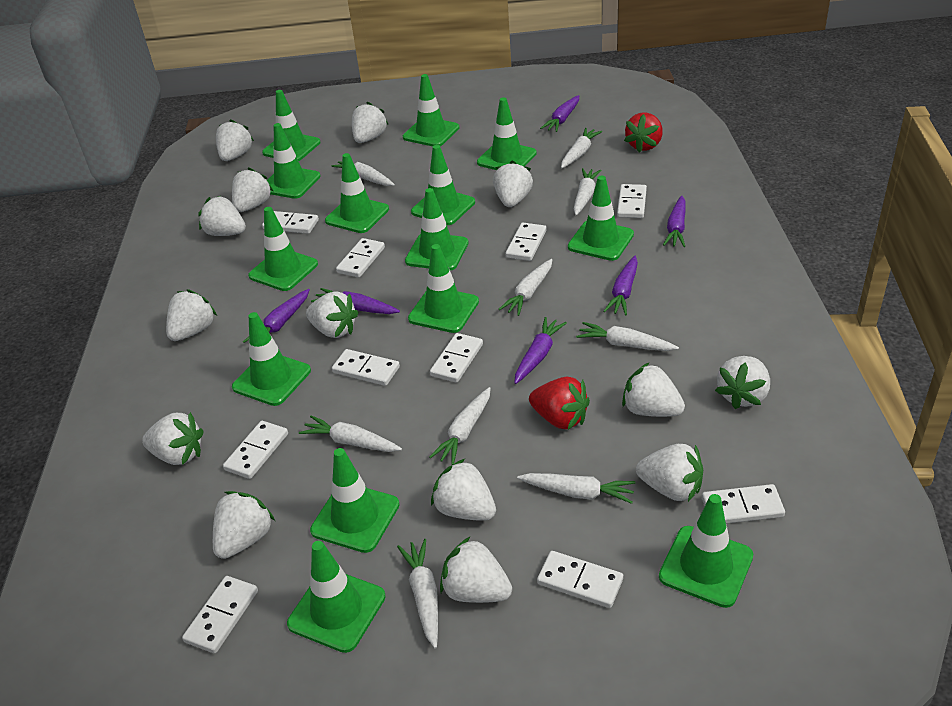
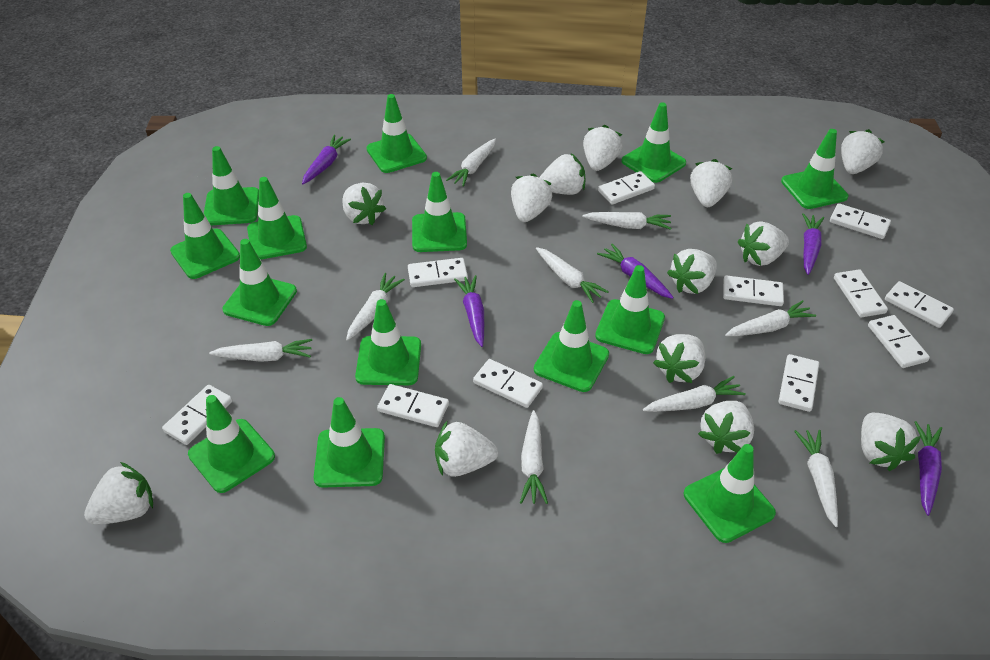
purple carrot: [243,289,310,343] [311,288,400,314] [514,317,567,384] [540,95,579,132] [603,256,638,315] [663,196,686,247] = 6 -> [302,135,351,184] [454,275,484,347] [597,244,674,299] [802,213,824,275] [915,421,942,516] = 5
red strawberry: [529,377,590,430] [624,113,663,153] = 2 -> none = 0
white domino: [182,576,258,654] [223,421,288,479] [262,211,319,234] [332,349,400,386] [336,238,385,278] [430,333,483,383] [506,223,546,261] [537,551,623,608] [617,184,647,218] [702,484,785,524] = 10 -> [162,385,232,445] [377,384,449,427] [408,258,468,287] [473,359,543,408] [598,171,655,205] [723,276,784,306] [779,354,819,412] [830,203,891,239] [834,269,888,317] [868,315,930,368] [885,281,954,328] = 11
white strawberry: [142,412,204,465] [166,289,217,341] [198,196,246,236] [213,491,275,559] [216,119,254,161] [232,167,273,212] [306,291,358,338] [352,102,389,143] [431,459,496,521] [440,537,512,603] [493,161,533,207] [622,362,685,417] [636,444,703,502] [715,356,770,409] = 14 -> [84,462,153,525] [342,183,386,225] [435,421,498,477] [511,173,552,222] [539,153,585,195] [583,125,623,171] [653,334,705,383] [667,249,717,294] [690,159,732,207] [698,401,754,454] [737,221,789,266] [841,129,884,174] [861,413,921,471] = 13

